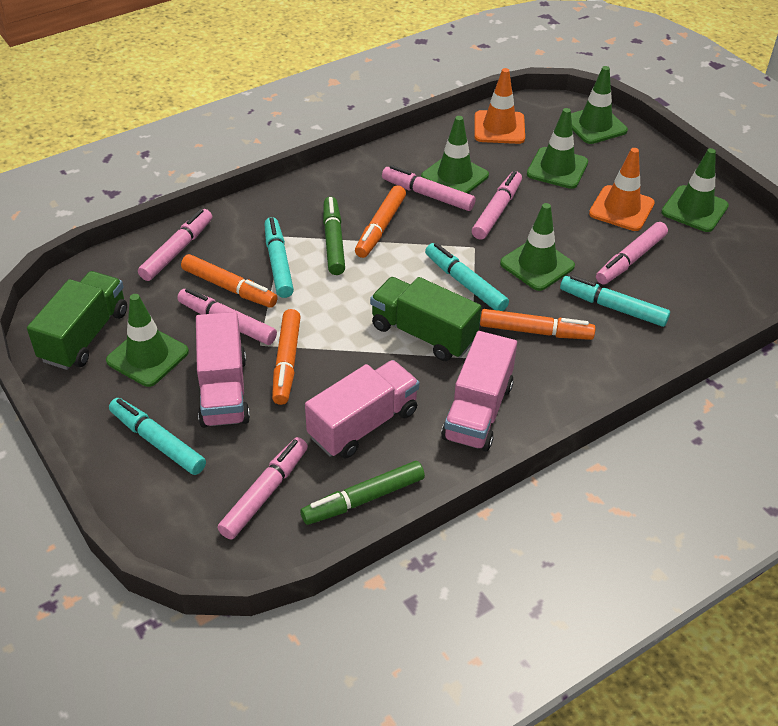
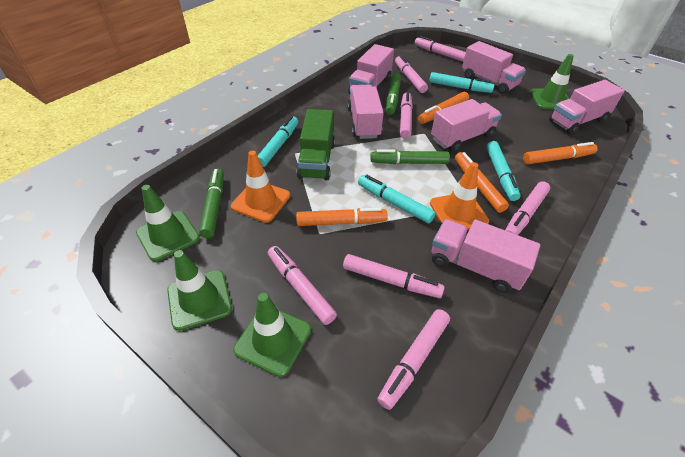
green marker: [300,461,425,525] [323,197,345,275] = 2 -> [199,169,224,238] [370,149,450,164] [386,73,401,115] = 3
green traffic cone: [106,294,189,387] [421,116,489,193] [500,203,575,291] [527,108,588,189] [571,66,628,144] [661,148,729,232] = 6 -> [136,185,200,262] [167,250,232,331] [233,293,311,377] [530,54,574,109] = 4
green truck: [27,271,127,370] [370,277,481,361] = 2 -> [297,109,335,181] = 1
pink marker: [138,209,212,281] [177,288,277,345] [217,437,308,540] [382,165,476,211] [472,171,522,240] [596,222,668,284] = 6 -> [268,246,337,325] [343,254,445,298] [377,309,450,410] [395,55,428,93] [400,92,413,139] [415,36,466,62] [505,181,550,235] = 7
pink truck: [196,312,250,428] [305,360,420,459] [441,331,517,452] = 3 -> [347,85,384,139] [348,44,394,94] [431,99,502,152] [432,219,540,293] [462,41,526,94] [549,80,625,134] = 6

